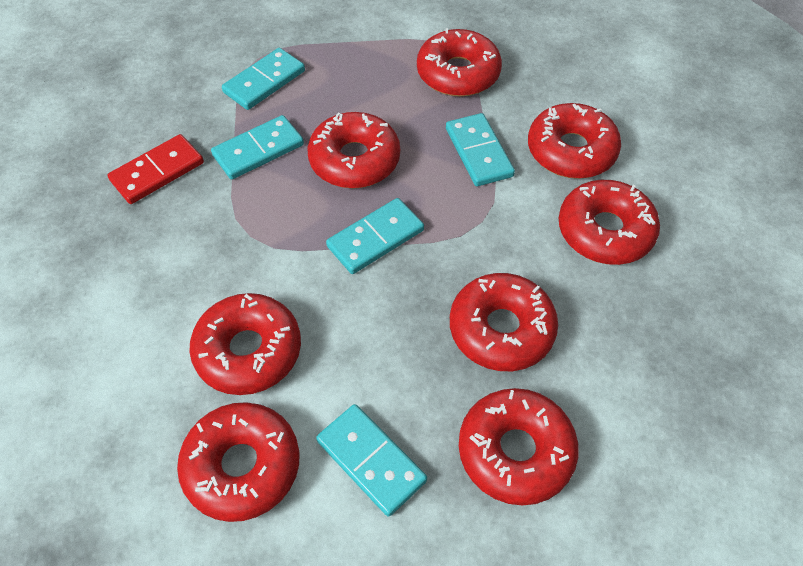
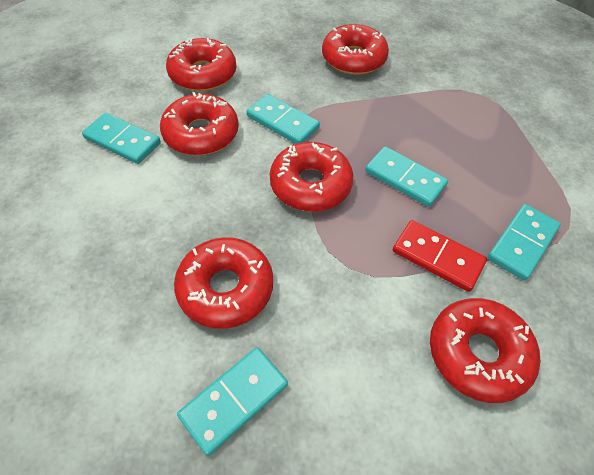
red donut: [177,402,299,522] [189,293,301,395] [307,112,400,188] [417,28,502,97] [450,273,558,371] [459,388,579,505] [528,103,621,179] [559,180,660,265] = 8 -> [160,92,239,155] [166,38,236,91] [174,237,273,329] [270,142,354,212] [322,24,389,75] [430,298,540,403] = 6

